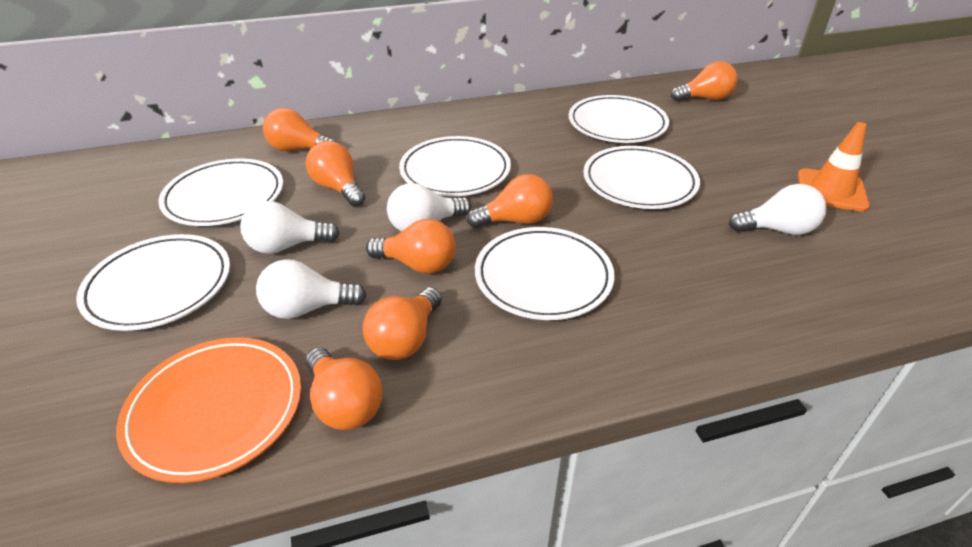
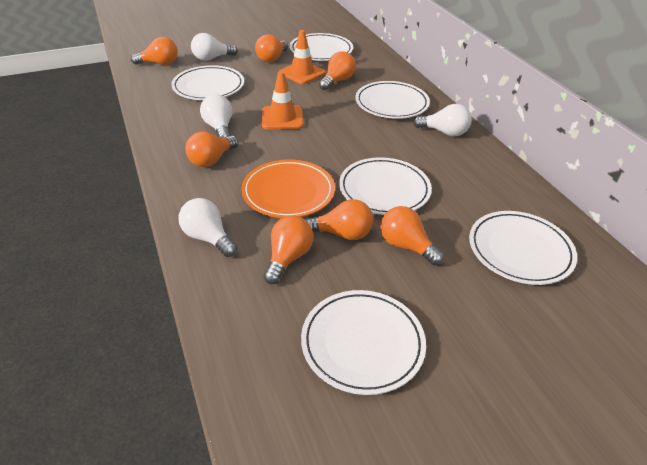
orange traffic cone: [798,122,870,212] = 1 -> [262,71,303,129] [279,30,325,84] = 2

